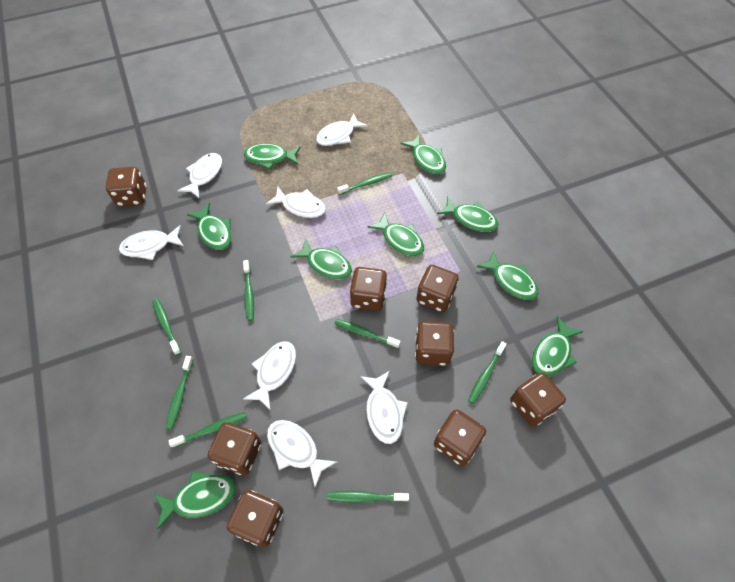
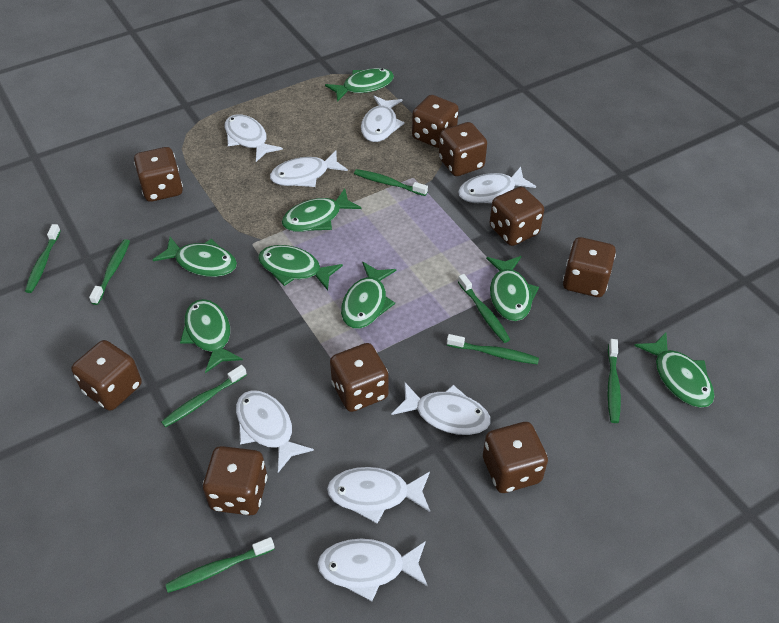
brown dice: [106,167,146,207] [208,422,261,475] [227,490,284,547] [350,267,387,311] [415,321,454,366] [416,265,459,312] [434,410,486,466] [510,373,566,426] = 8 -> [71,340,142,411] [134,147,183,202] [203,446,267,515] [330,343,389,412] [412,95,459,148] [439,122,487,176] [483,422,548,493] [489,187,544,246] [563,237,616,297] = 9
green fish: [154,471,236,529] [187,203,232,250] [244,144,301,170] [290,239,352,280] [367,213,424,256] [400,134,446,175] [437,196,499,232] [476,251,538,300] [532,316,583,377] = 9 -> [153,237,237,277] [180,299,243,373] [258,245,343,290] [282,188,361,232] [325,68,394,102] [341,262,396,329] [486,256,539,321] [634,332,715,408] = 8
white fish: [119,225,184,260] [178,153,222,198] [243,341,296,411] [266,187,326,218] [267,420,337,488] [316,114,368,146] [360,371,408,444] = 7 -> [225,114,283,162] [236,390,314,472] [270,151,348,187] [317,538,428,601] [327,467,430,524] [361,96,405,142] [392,383,491,435] [458,167,536,203] = 8

